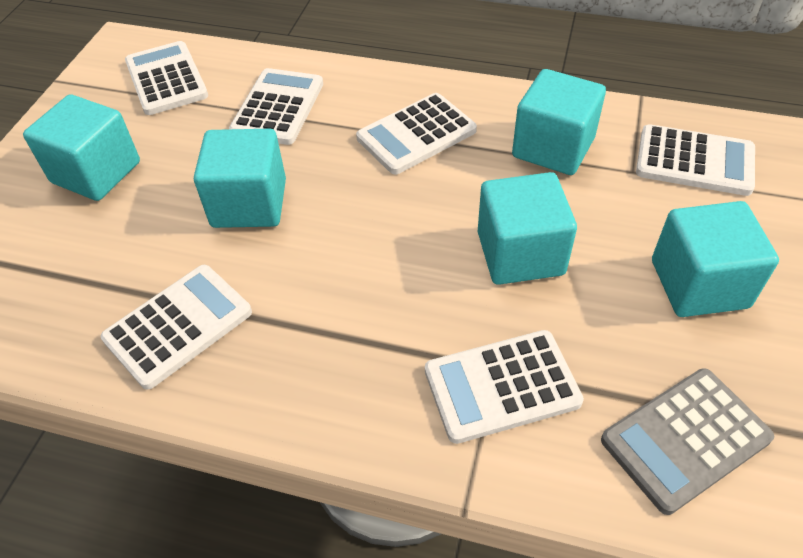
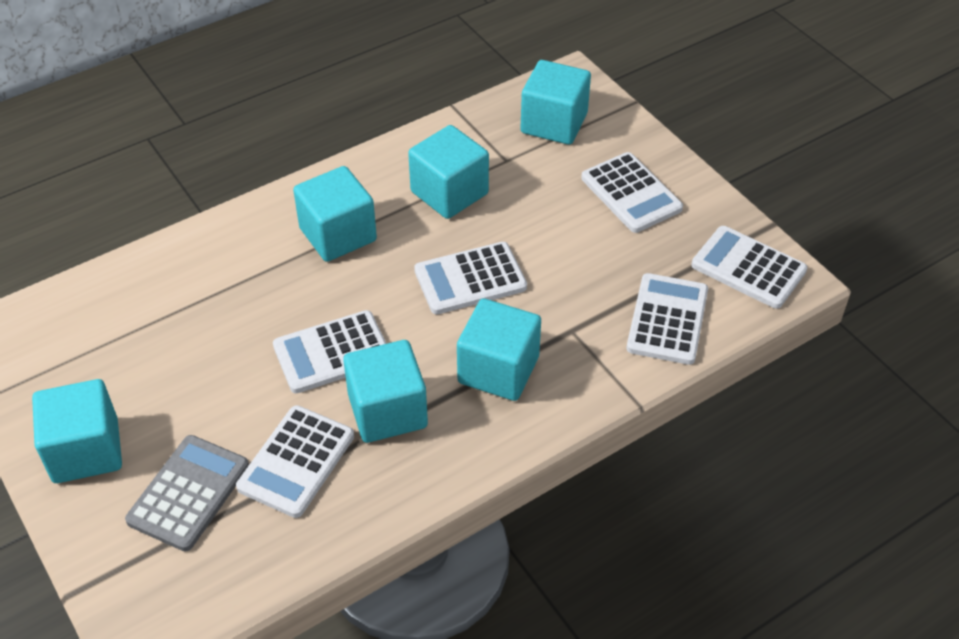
turquoise cube: [23,94,140,201] [194,129,286,228] [478,172,577,285] [512,69,606,175] [652,201,779,317] = 5 -> [32,379,122,483] [293,166,377,262] [343,340,428,443] [408,125,489,219] [457,298,541,401] [520,60,591,145] = 6

